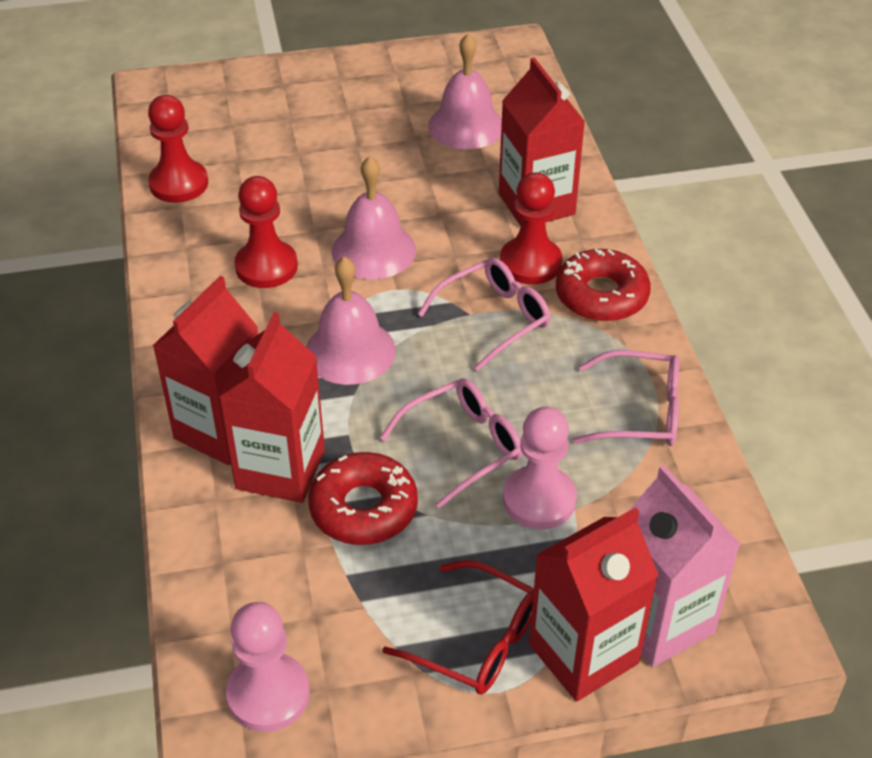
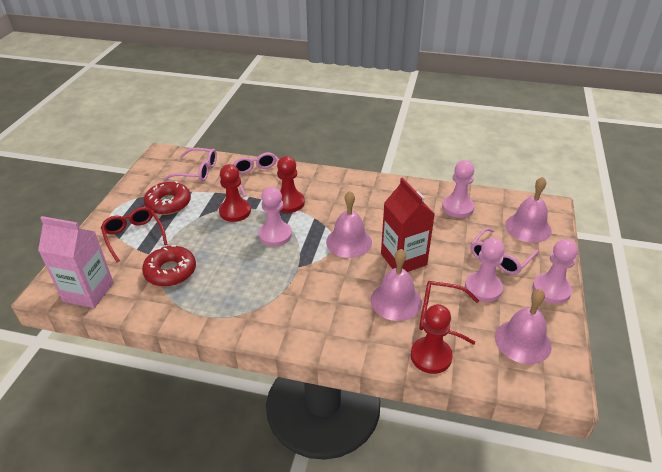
pink bell: [306,256,396,385] [332,156,416,279] [428,33,502,149] = 3 -> [326,191,372,258] [370,249,422,321] [495,289,552,364] [505,177,552,243] = 4
pink pawn: [226,602,310,732] [503,407,577,529] = 2 -> [258,187,292,246] [442,160,474,218] [465,238,505,302] [533,239,578,304] = 4
red carton: [153,276,258,465] [219,312,325,503] [499,57,585,226] [529,507,659,702] = 4 -> [381,178,434,272] = 1
red glasses: [382,560,534,695] = 1 -> [101,207,167,262] [419,281,479,345] = 2

